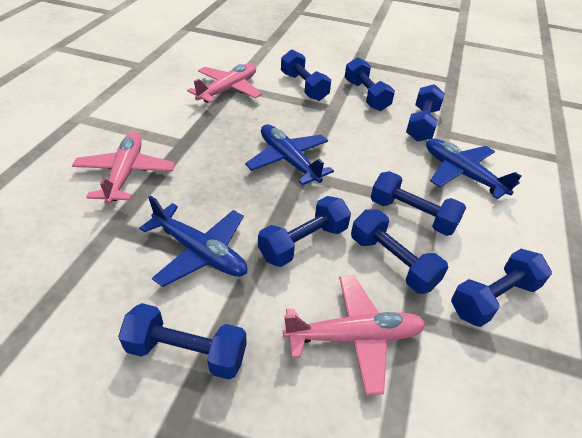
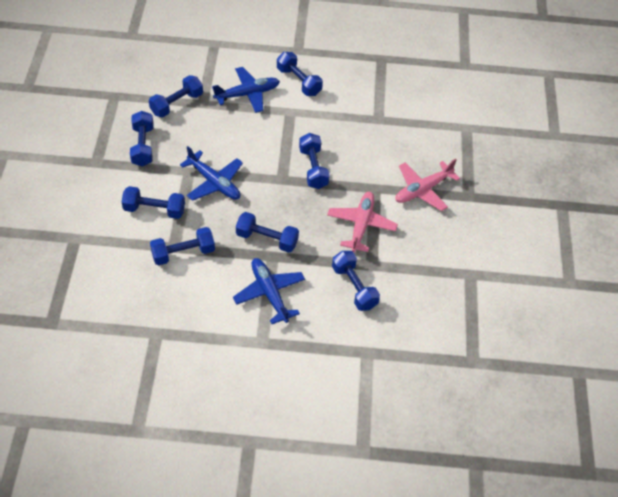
pink plane: [72,132,175,204] [187,63,262,103] [283,276,426,396] = 3 -> [327,192,398,252] [395,159,460,211] = 2

